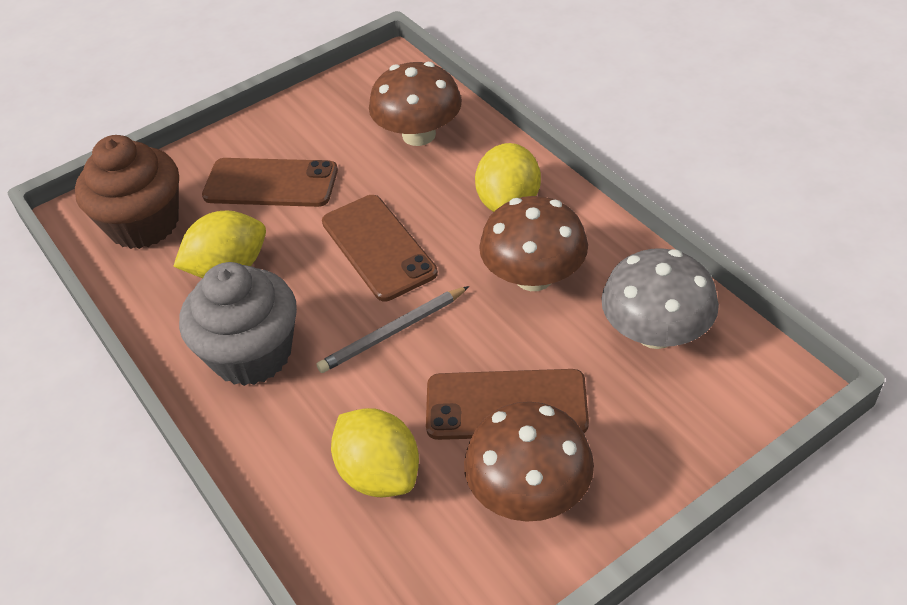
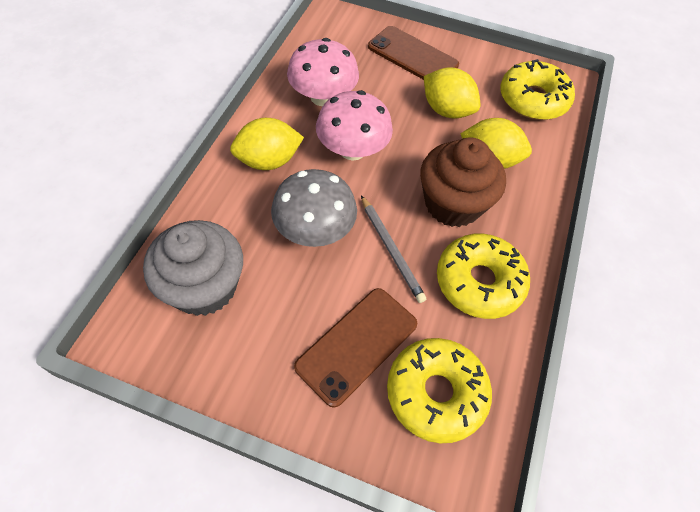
brown mushroom: [369,62,462,146] [464,402,594,522] [479,196,588,291] = 3 -> none = 0
brown phone: [202,158,338,207] [322,195,438,301] [426,369,589,440] = 3 -> [294,288,417,408] [368,26,459,80] = 2
pink mushroom: none = 0 -> [287,38,359,106] [316,90,393,161] = 2
yellow donut: none = 0 -> [387,338,492,443] [437,234,530,319] [500,59,575,120] = 3

